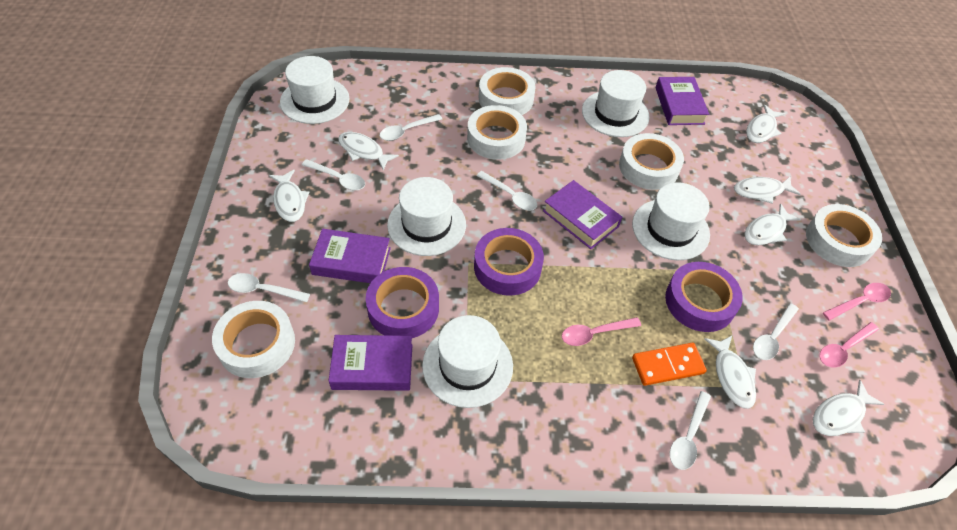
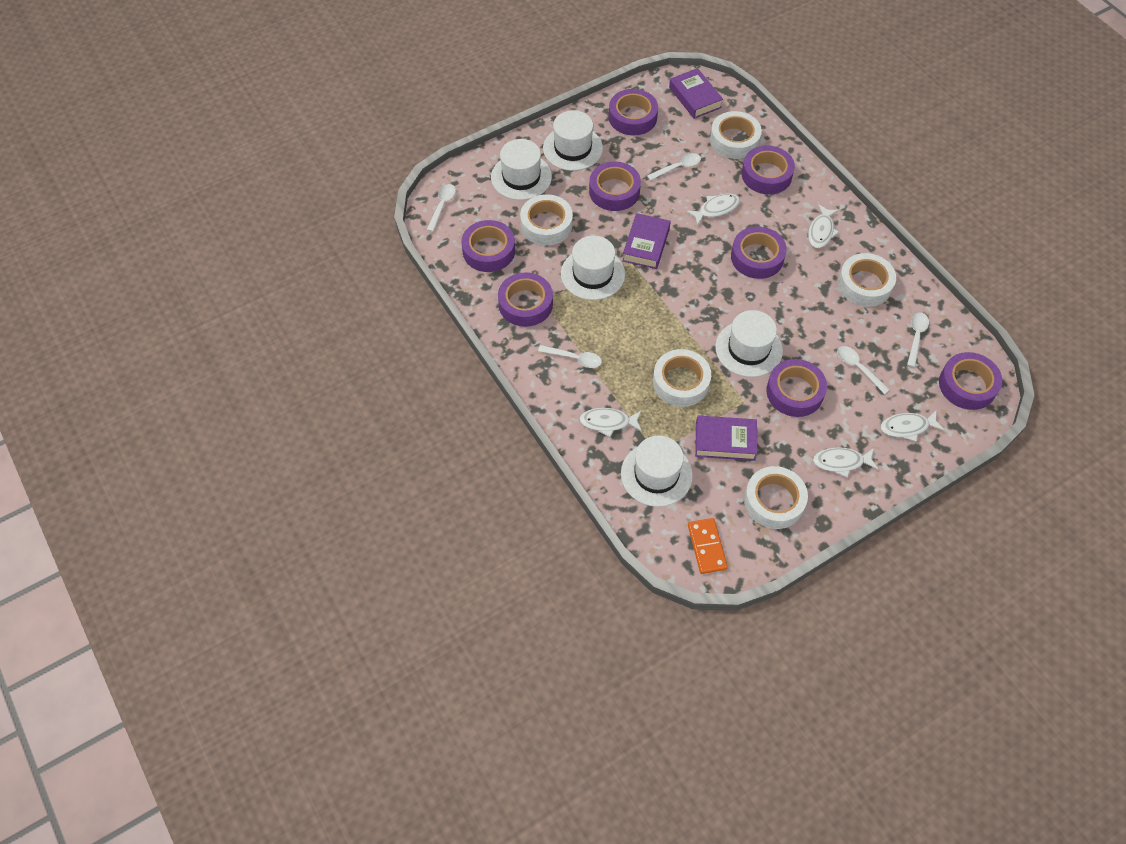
pink spoon: [562,317,641,346] [819,322,879,368] [823,283,891,321] = 3 -> none = 0
purple book: [309,229,391,283] [329,335,413,391] [543,180,622,249] [655,77,709,125] = 4 -> [622,213,671,269] [669,68,723,119] [695,416,757,461] = 3
purple tape: [366,267,439,338] [474,228,544,296] [665,262,743,332] = 3 -> [461,220,515,272] [498,272,553,327] [589,161,641,211] [609,89,658,135] [731,227,787,279] [742,145,795,194] [766,359,827,417] [939,352,1002,410] = 8
white fish: [269,170,310,222] [338,132,399,170] [704,336,756,409] [734,177,801,204] [744,203,801,245] [746,104,785,143] [813,380,884,436] = 7 -> [579,408,642,437] [686,194,740,226] [808,204,839,248] [813,447,878,478] [880,410,944,442] = 5
white spoon: [228,273,310,302] [302,159,365,190] [379,114,442,141] [477,171,537,211] [670,391,711,470] [753,303,799,360] = 6 -> [427,184,456,232] [538,345,602,368] [647,153,701,181] [837,346,890,394] [907,312,929,367] = 5

